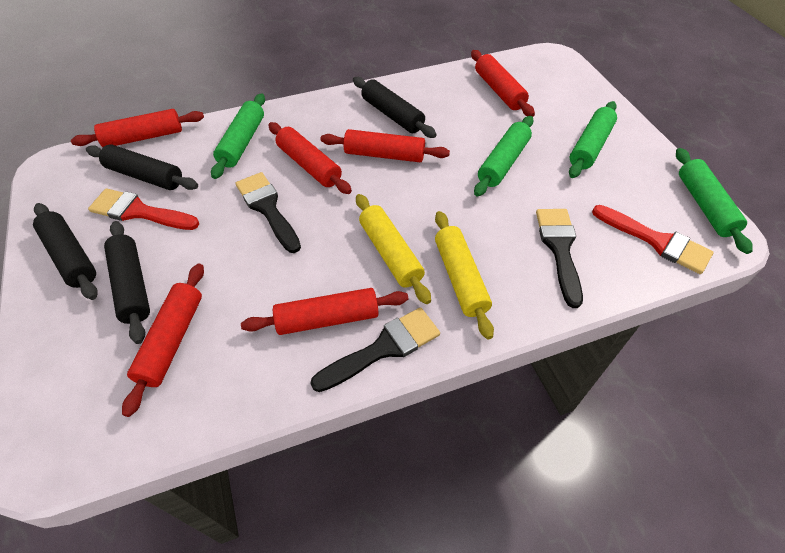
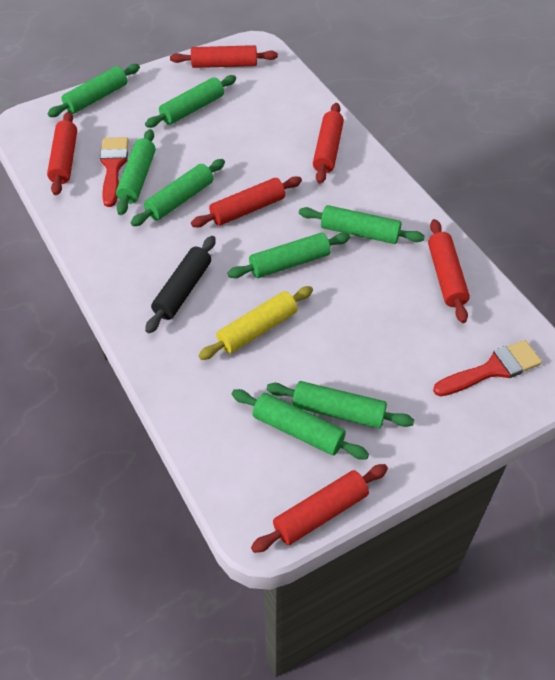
black brush: [235,172,301,253] [310,307,440,392] [536,209,583,308] = 3 -> none = 0
black rolling pin: [33,203,98,300] [86,145,198,190] [104,221,150,344] [353,77,437,138] = 4 -> [145,236,216,333] = 1
green rolling pin: [211,93,265,179] [474,116,534,197] [569,101,617,178] [676,148,753,254] = 4 -> [47,64,140,117] [116,129,155,215] [131,159,225,226] [145,75,236,128] [227,233,350,278] [232,389,369,460] [267,381,414,428] [299,205,425,244] = 8
yellow rolling pin: [356,194,431,304] [435,211,494,339] = 2 -> [198,286,313,360] = 1

